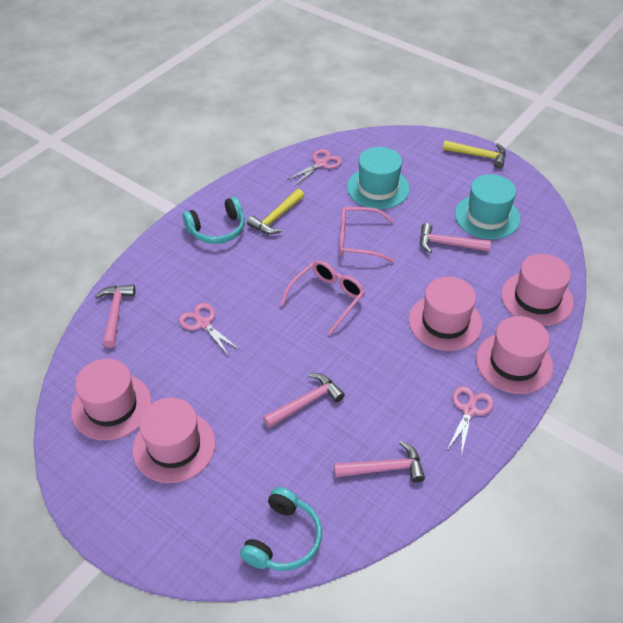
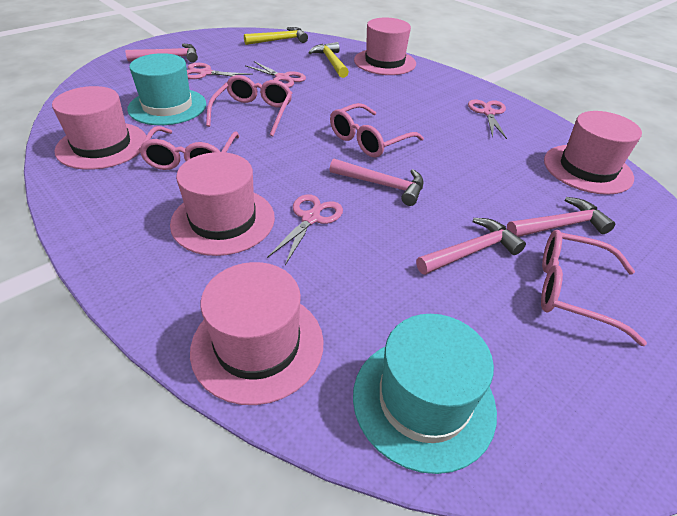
pink glasses: [280,260,365,335] [339,207,394,262] = 2 -> [139,126,240,170] [206,75,292,136] [330,103,424,157] [541,230,647,346] = 4
pink scissors: [179,303,240,355] [287,149,342,186] [447,386,494,456] = 3 -> [187,63,253,79] [245,61,306,87] [267,194,343,265] [468,99,507,139] = 4
turquoise headphones: [183,197,245,244] [240,487,322,571] = 2 -> none = 0

